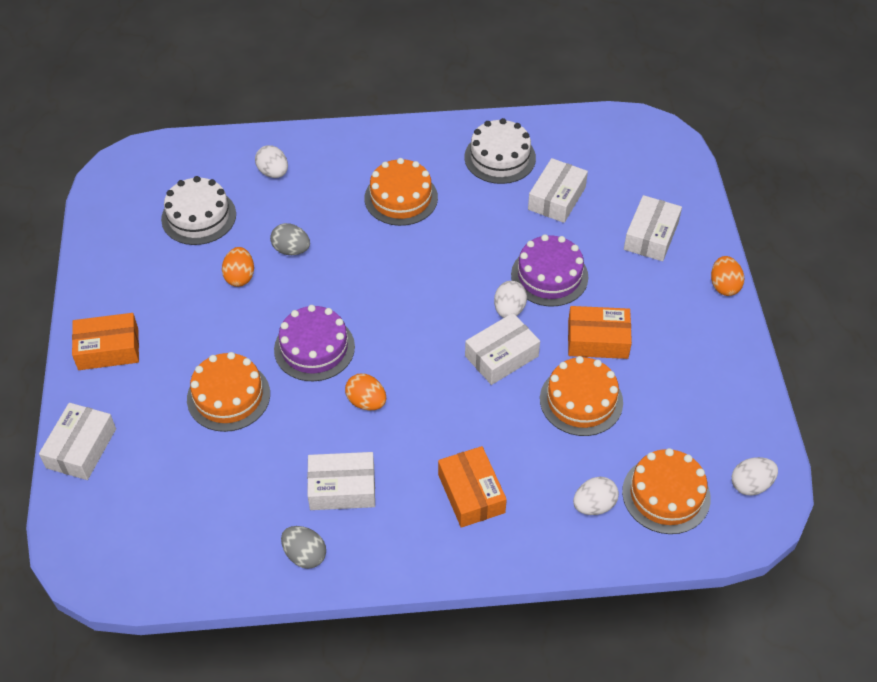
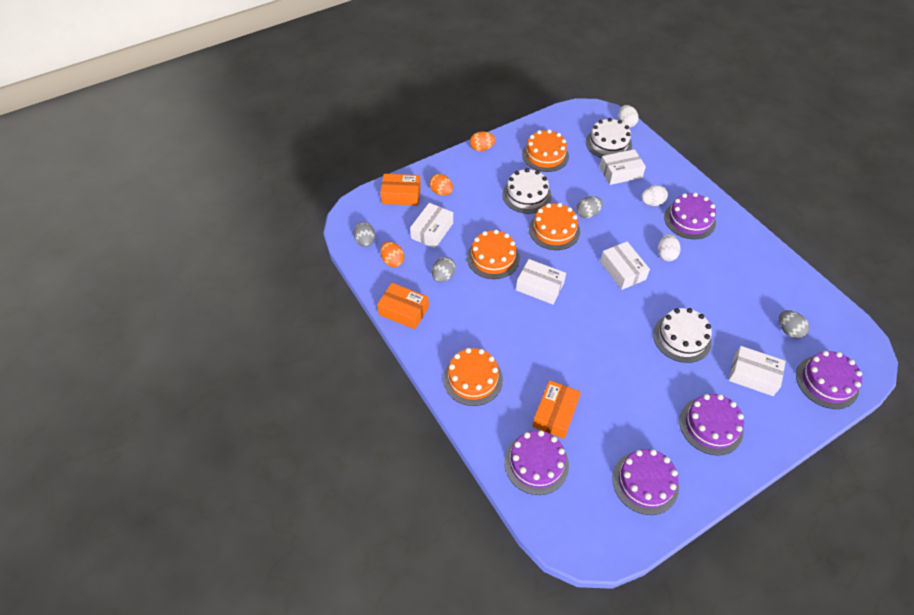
grey egg: [270,223,310,255] [281,526,326,569] = 2 -> [353,222,375,247] [432,257,456,282] [576,196,603,218] [779,310,809,338] = 4
purple cake: [274,305,355,381] [511,234,588,306] = 2 -> [504,430,569,495] [612,449,679,515] [664,193,716,239] [679,394,744,455] [796,351,862,409] = 5
white cake: [161,176,236,245] [464,118,536,184] = 2 -> [502,168,552,214] [586,118,632,158] [653,308,712,363] = 3
white egg: [255,145,288,178] [494,281,527,318] [573,477,619,515] [732,457,778,496] = 4 -> [619,105,639,128] [641,185,668,206] [658,234,680,261] = 3

